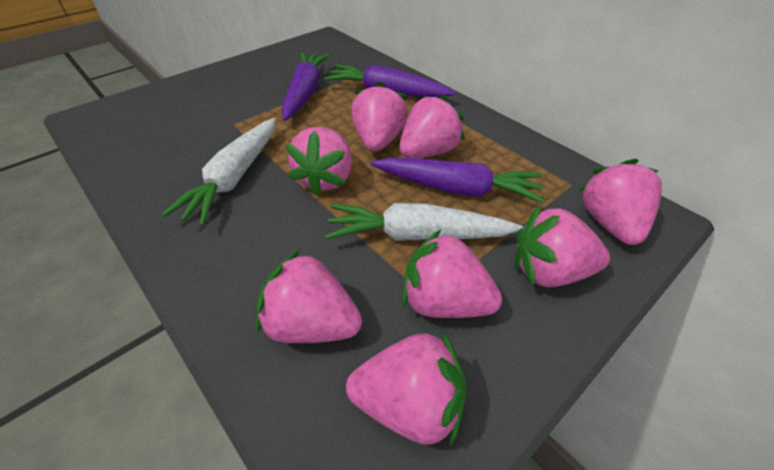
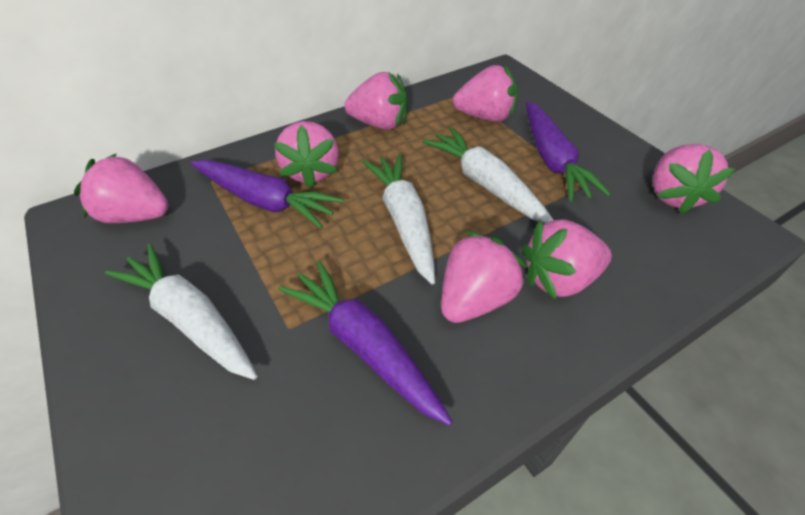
pink strawberry: [256,249,362,343] [286,127,352,196] [346,330,467,447] [351,81,408,152] [399,94,465,159] [402,229,502,318] [515,205,610,287] [579,159,662,245] = 8 -> [74,153,169,223] [274,121,339,188] [344,72,407,130] [441,231,527,323] [453,65,518,122] [522,219,612,300] [653,144,735,214] = 7
white carrot: [162,118,276,226] [325,203,523,241] = 2 -> [105,244,257,380] [362,153,435,285] [422,127,553,223] = 3

